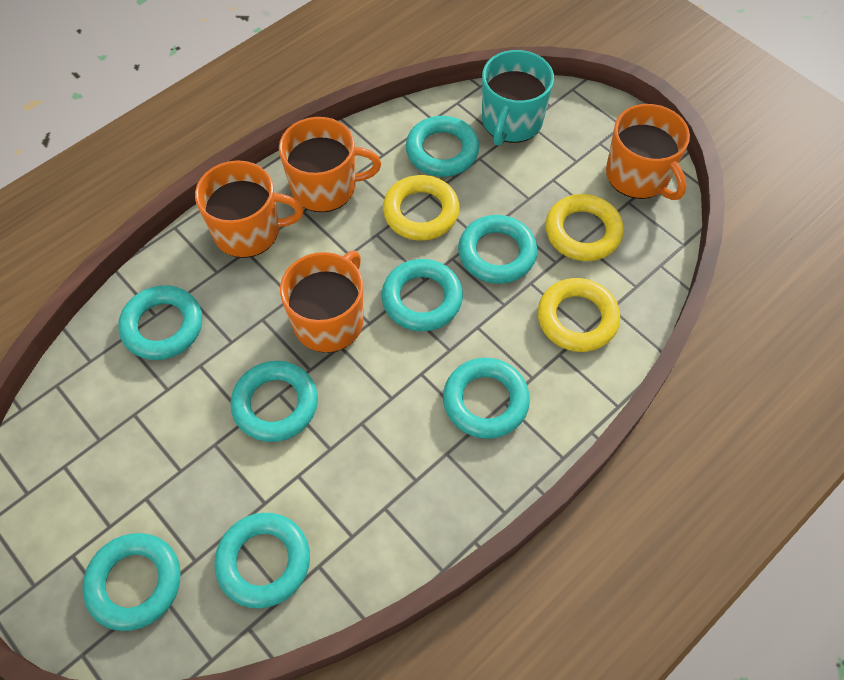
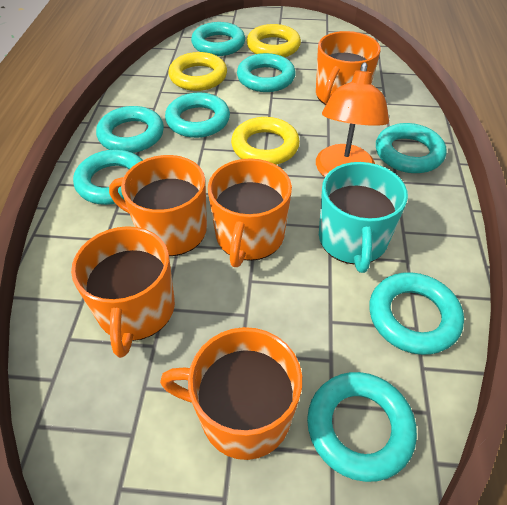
orange lamp: none = 0 -> [316,62,389,177] = 1
orange mug: [195,160,304,258] [279,117,381,212] [280,251,364,353] [606,104,690,200] = 4 -> [71,226,175,358] [109,155,207,256] [160,327,302,460] [208,158,292,267] [316,31,381,105] = 5

